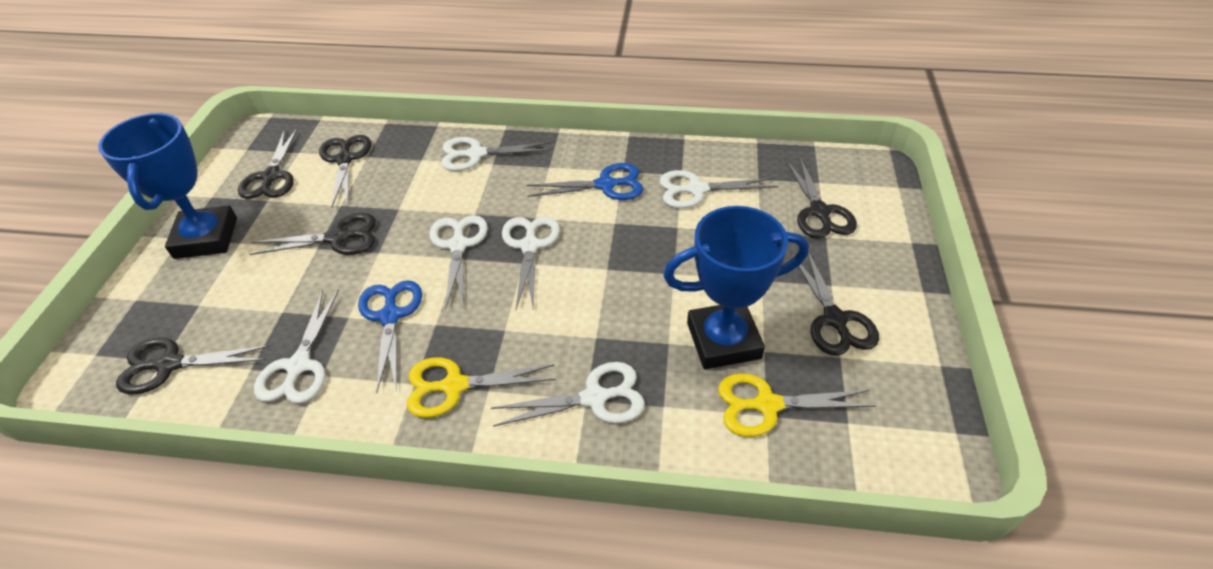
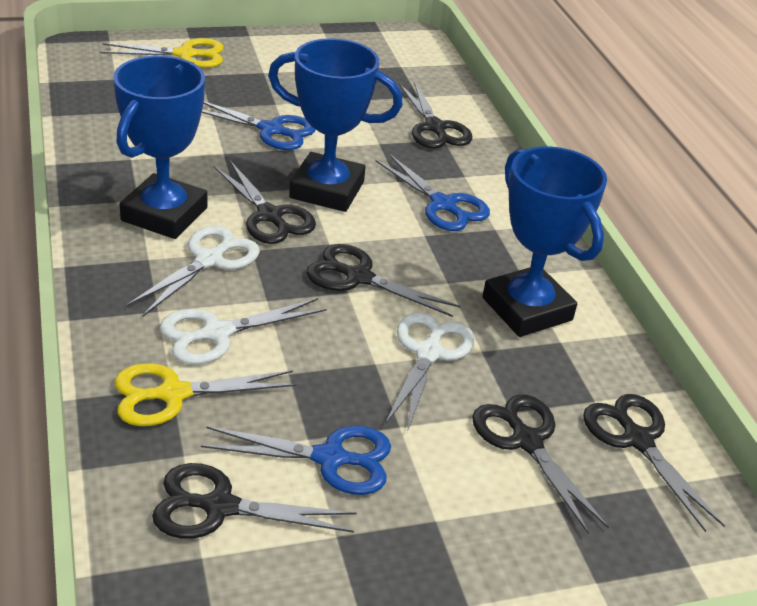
blue scissors: [358,280,422,393] [527,163,643,200] = 2 -> [201,426,391,495] [202,101,316,150] [376,154,490,231] = 3
blue trophy: [98,113,237,259] [663,206,809,369] = 2 -> [113,56,207,239] [268,38,403,212] [482,147,607,337] = 3
white scissors: [254,290,339,404] [429,215,488,310] [441,137,551,171] [491,362,645,427] [502,216,560,310] [659,170,778,208] = 6 -> [127,225,260,316] [160,298,327,365] [385,313,475,432] = 3

